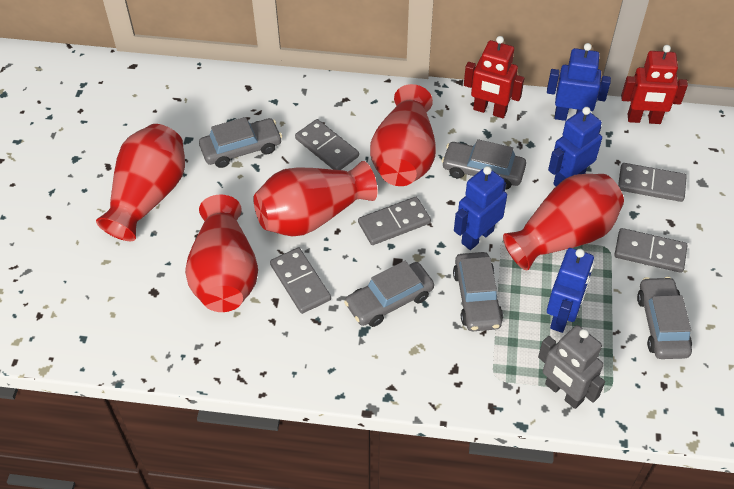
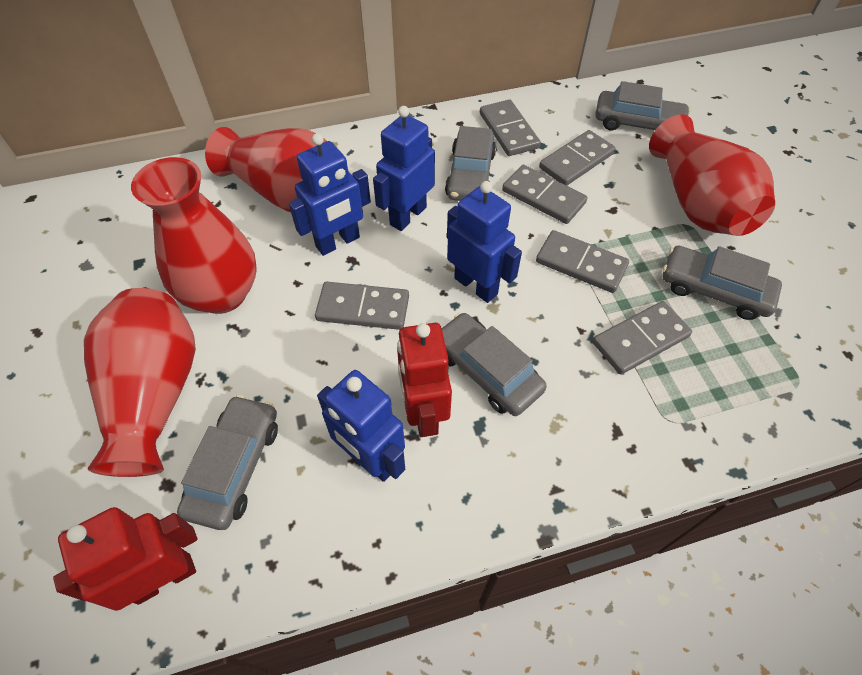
grey domino: [270,247,331,314] [295,119,359,170] [358,197,431,245] [614,228,688,273] [618,163,687,202] = 5 -> [315,282,409,330] [480,100,541,156] [502,165,587,224] [536,230,629,293] [539,130,615,186] [593,301,692,375] = 6
grey robot: [538,325,605,409] = 1 -> none = 0
red vase: [96,124,185,241] [185,194,258,312] [253,161,377,236] [370,84,436,186] [503,174,624,270] = 5 -> [84,288,196,477] [131,157,257,314] [205,127,326,212] [649,114,775,236] = 4

